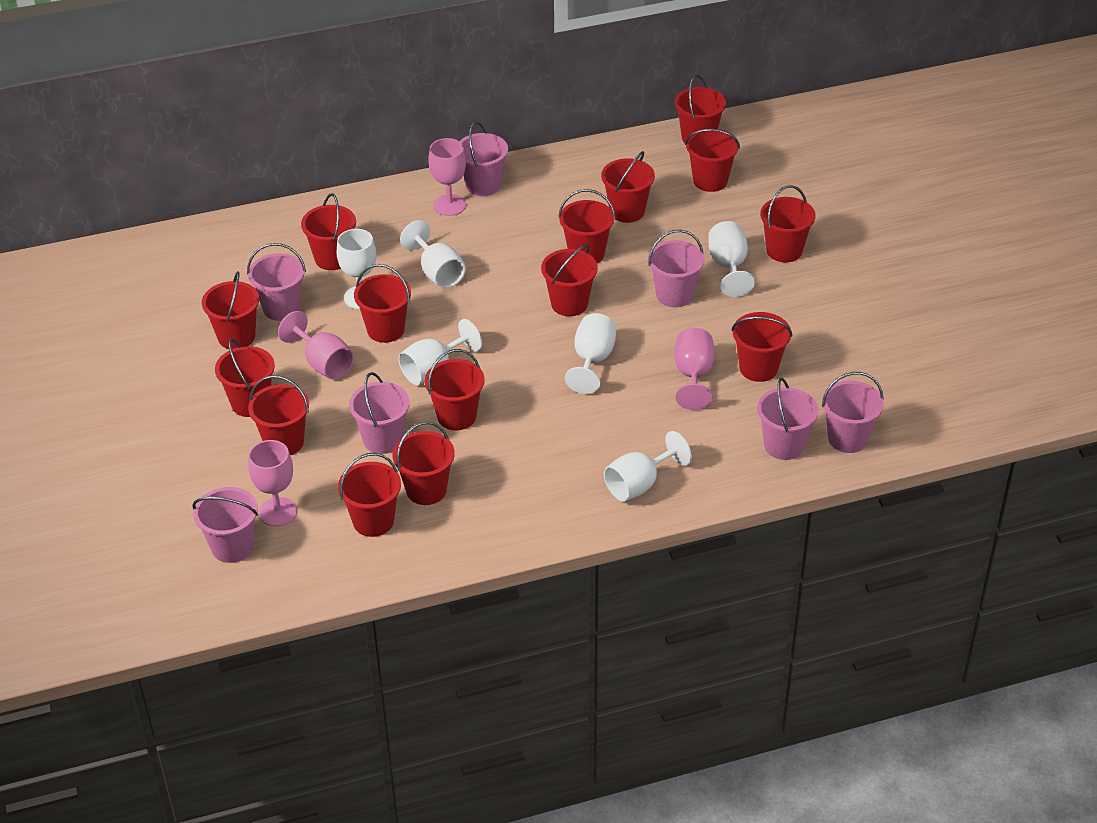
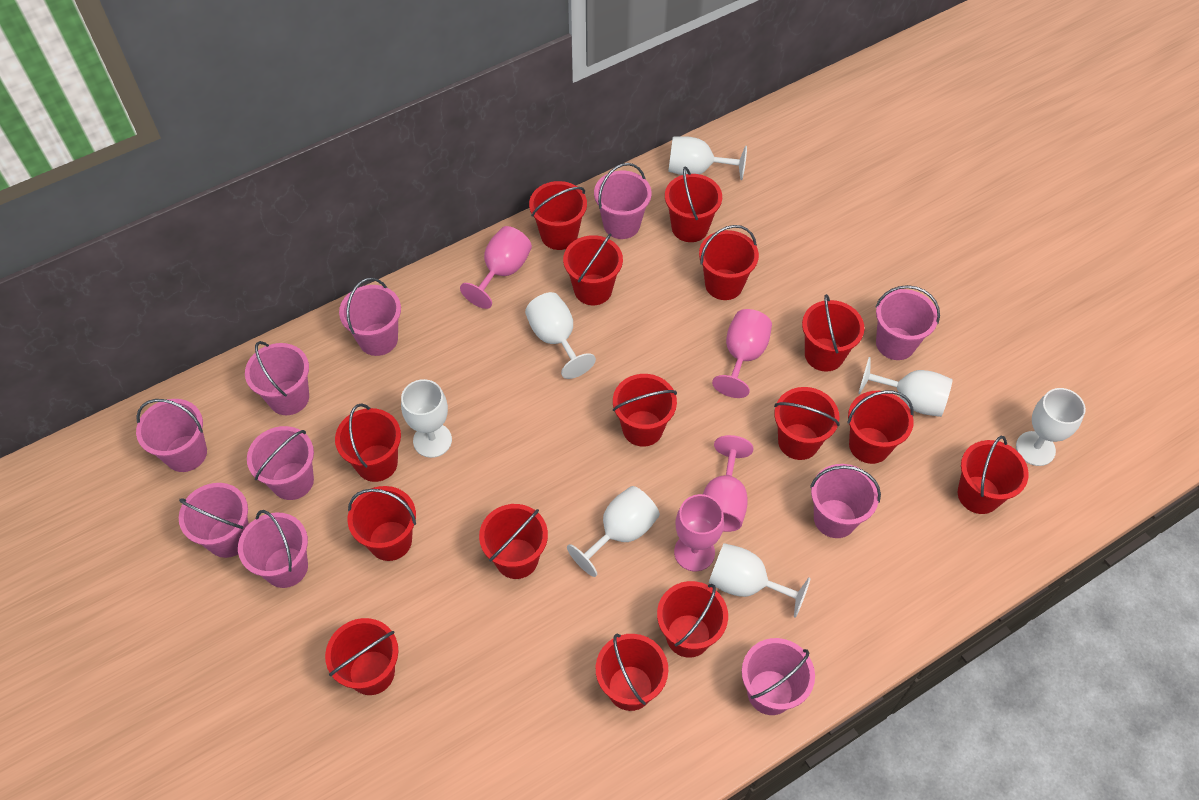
pink bucket: [192,487,258,563] [247,243,306,321] [349,372,410,454] [460,122,508,196] [648,230,704,307] [757,378,819,460] [822,372,884,453] = 7 -> [136,399,207,472] [179,483,249,558] [238,510,308,588] [245,341,309,415] [247,426,314,500] [339,278,401,356] [594,163,652,239] [742,638,815,715] [810,464,881,538] [875,285,940,360] = 10
white goblet: [337,229,376,309] [399,319,482,385] [400,220,466,288] [565,313,616,394] [604,431,692,502] [708,221,755,297] = 6 -> [401,379,452,458] [525,292,596,379] [567,486,660,577] [668,136,747,180] [709,543,811,618] [858,357,953,417] [1016,388,1086,466] = 7

